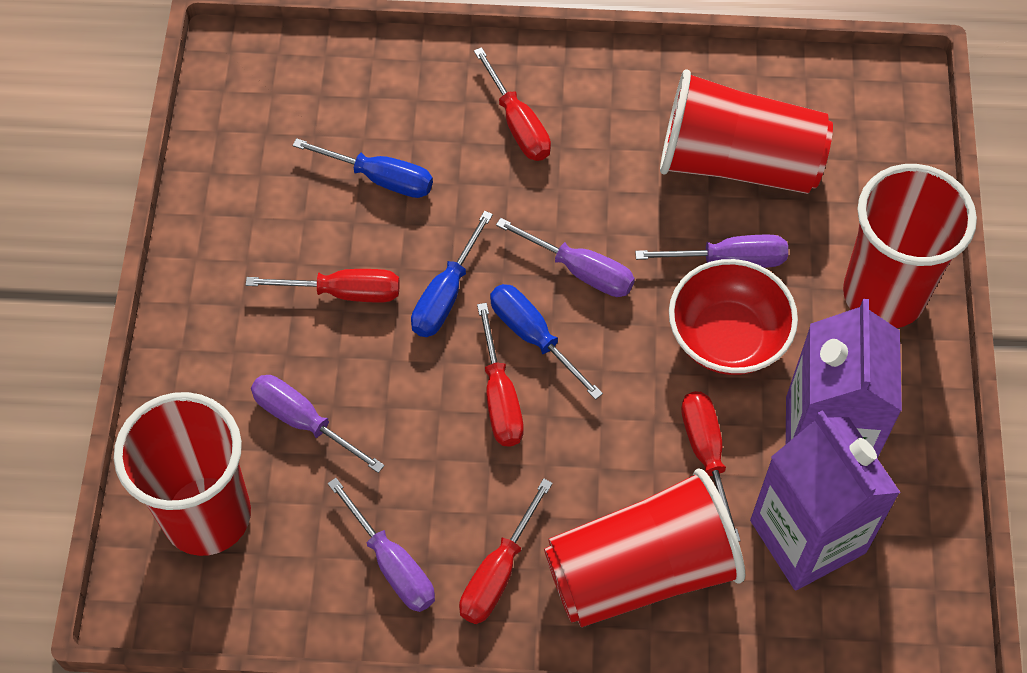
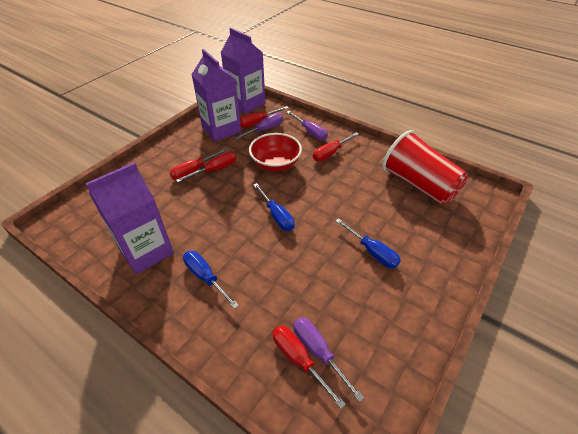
purple carton: [750,410,901,590] [786,299,902,459] = 2 -> [86,162,174,274] [192,49,241,142] [221,28,265,114] = 3
purple screwdriver: [251,375,385,473] [328,478,435,612] [496,218,635,297] [635,235,788,268] = 4 -> [235,113,283,140] [286,111,328,140] [294,317,364,402] = 3
red cup: [114,392,251,556] [544,469,745,627] [660,69,833,194] [843,164,977,328] = 4 -> [382,130,468,204] = 1

